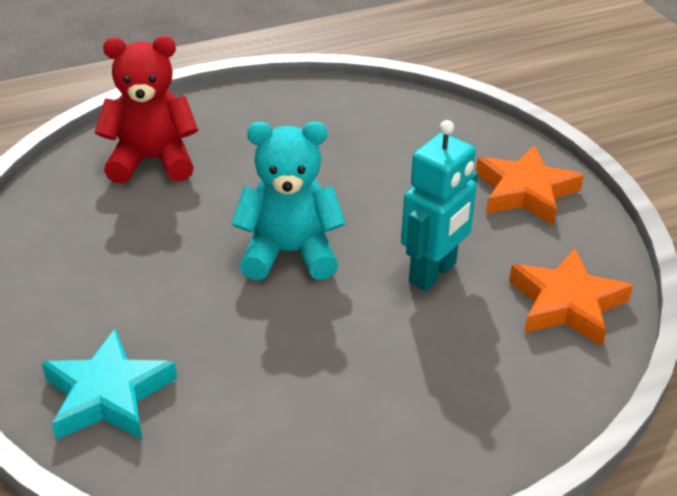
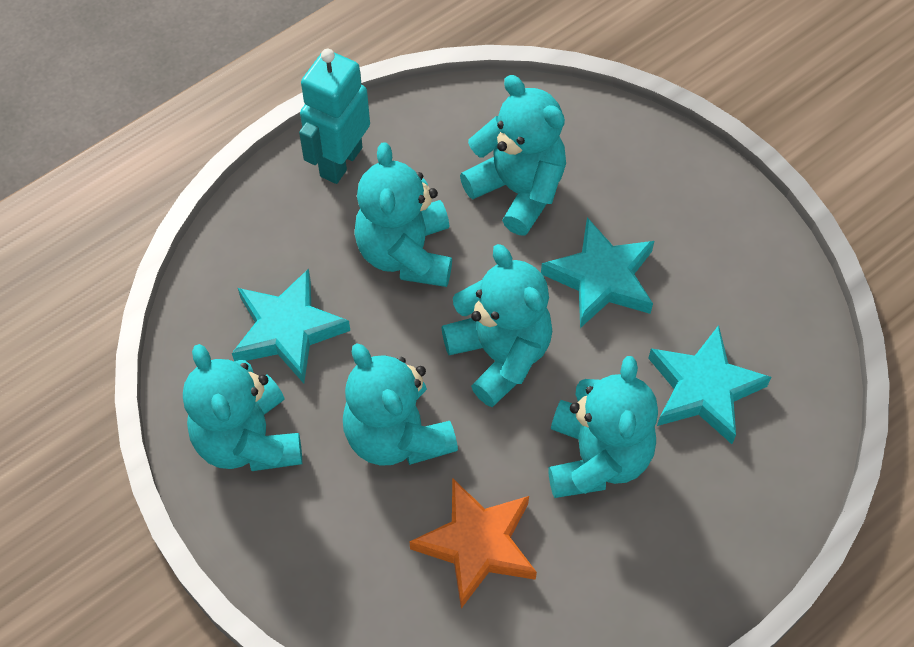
orange star: [476,145,584,225] [509,248,633,347] = 2 -> [409,478,537,609] = 1
red teddy bear: [95,36,198,184] = 1 -> none = 0
turquoise star: [42,328,177,440] = 1 -> [232,269,350,383] [541,217,654,328] [648,325,771,444] = 3
turquoise teddy bear: [231,122,346,280] = 1 -> [183,344,302,471] [343,343,458,466] [354,142,452,287] [441,244,552,407] [460,75,566,235] [548,356,658,498] = 6

